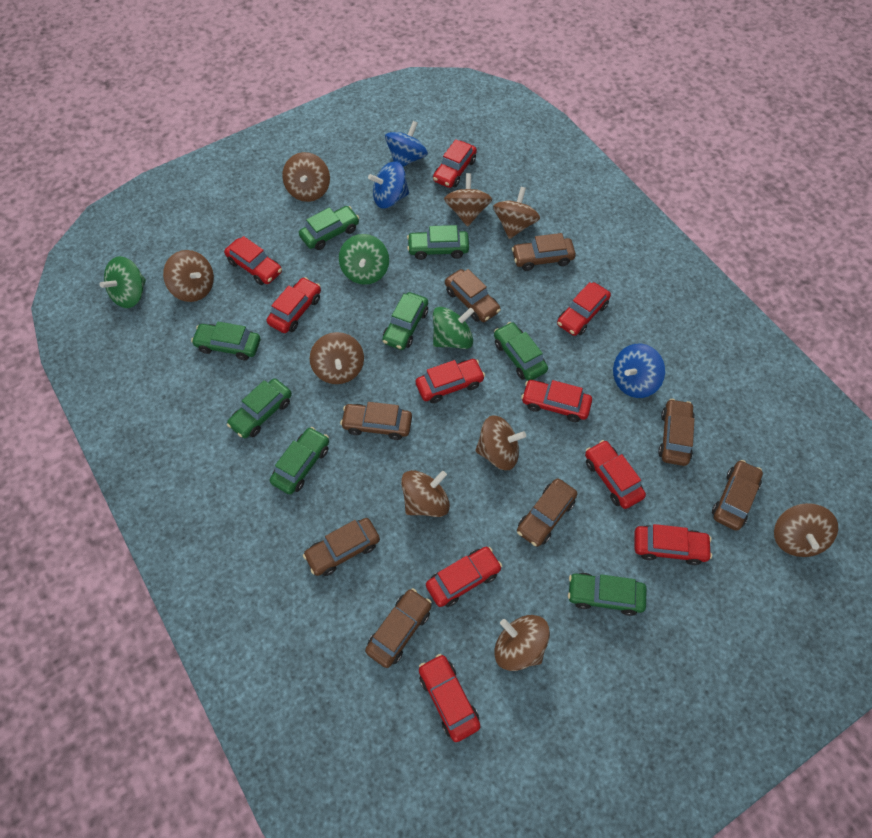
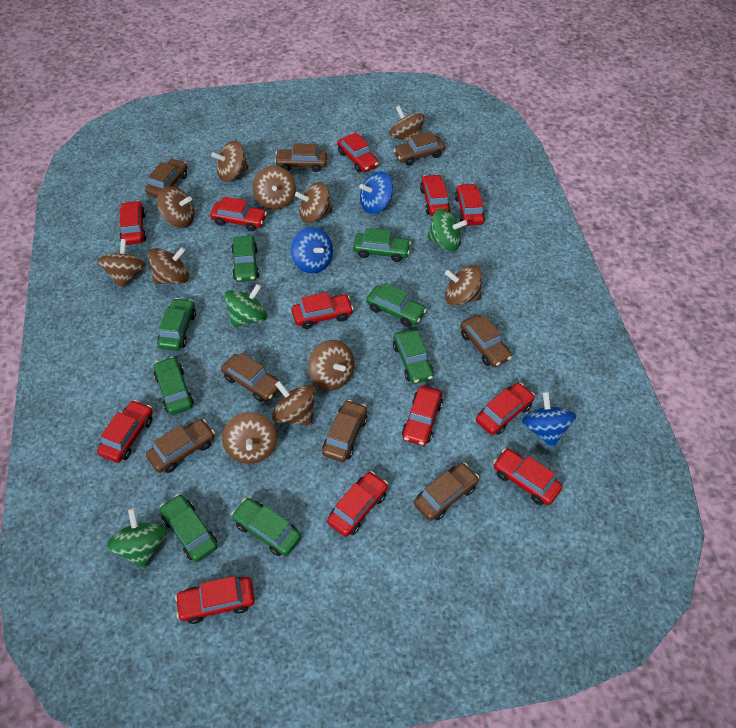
brown spinning top: [163,250,214,302] [282,152,330,202] [310,332,364,384] [401,470,450,517] [444,173,492,227] [475,415,526,470] [493,187,540,239] [494,615,550,671] [774,503,838,557] = 9 -> [98,239,146,289] [148,247,189,284] [157,186,195,228] [211,141,249,182] [222,412,277,464] [253,166,296,210] [272,381,316,426] [295,182,332,223] [308,340,354,391] [389,105,425,142] [445,265,482,306] = 11
red car: [224,236,282,285] [267,277,321,333] [416,359,485,403] [419,654,481,742] [426,547,502,607] [433,139,477,188] [521,380,592,422] [557,282,611,336] [585,440,646,509] [635,524,712,565] = 10 -> [97,400,153,463] [119,201,147,245] [175,576,255,624] [210,197,267,231] [292,292,354,329] [327,471,388,537] [337,132,378,172] [402,386,443,446] [420,174,451,216] [455,184,485,226] [476,383,535,435] [493,449,562,505] = 12

